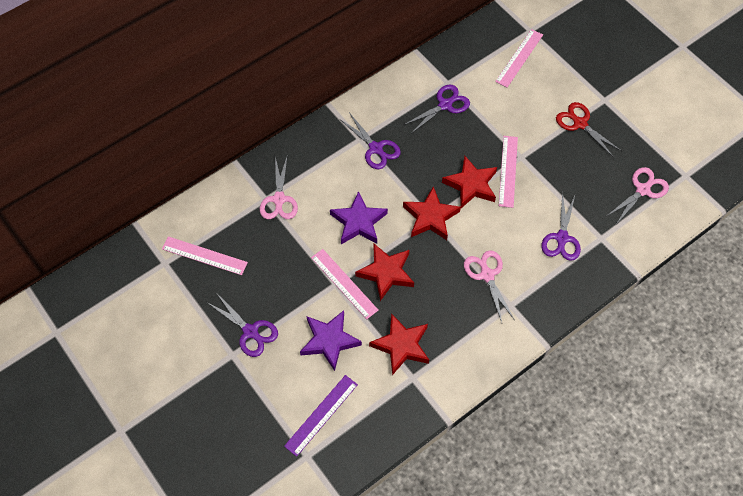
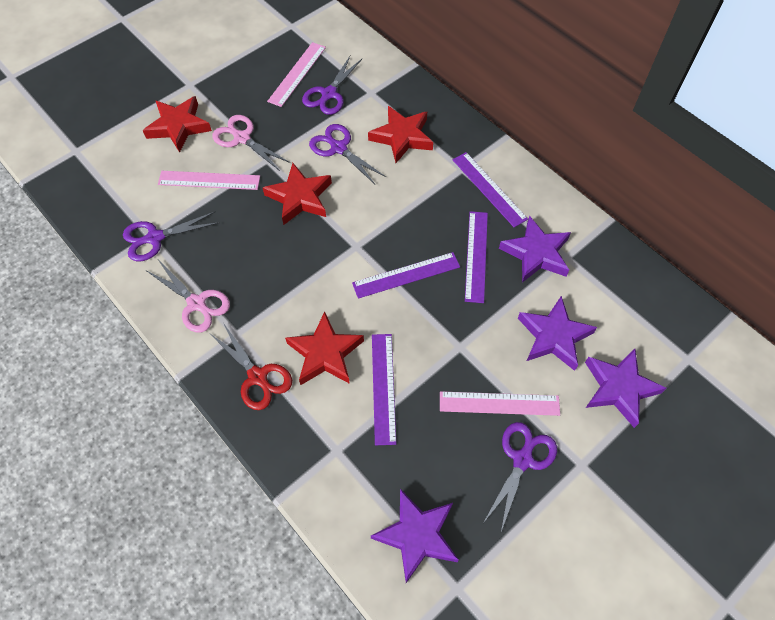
pink ruler: [162,236,248,275] [311,249,379,319] [495,29,543,87] [499,136,518,208] = 4 -> [158,171,260,190] [267,42,326,107] [440,391,560,416] = 3
pink scissors: [260,154,298,219] [464,250,514,322] [607,167,669,223] = 3 -> [147,261,230,333] [212,115,290,171] = 2
purple ruler: [284,375,358,457] = 1 -> [352,252,460,299] [372,334,396,445] [453,152,528,227] [465,211,488,303] = 4
purple star: [300,310,362,371] [330,191,388,244] = 2 -> [371,489,458,583] [499,216,571,283] [518,296,597,371] [585,349,667,428] = 4

